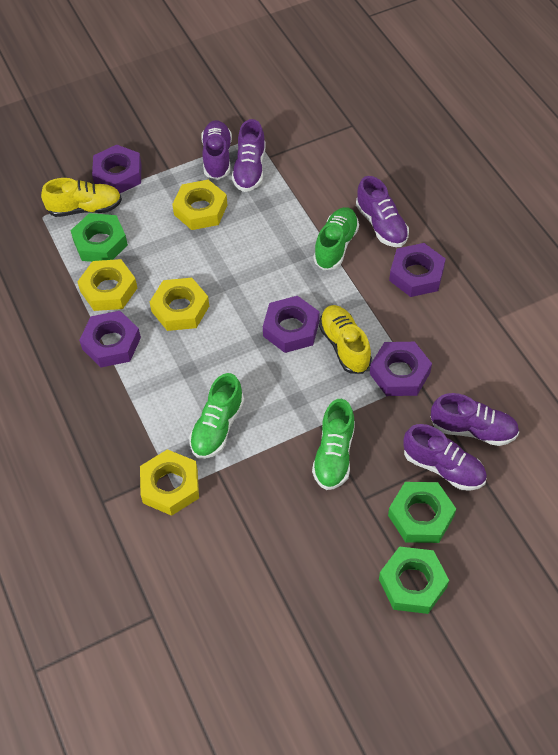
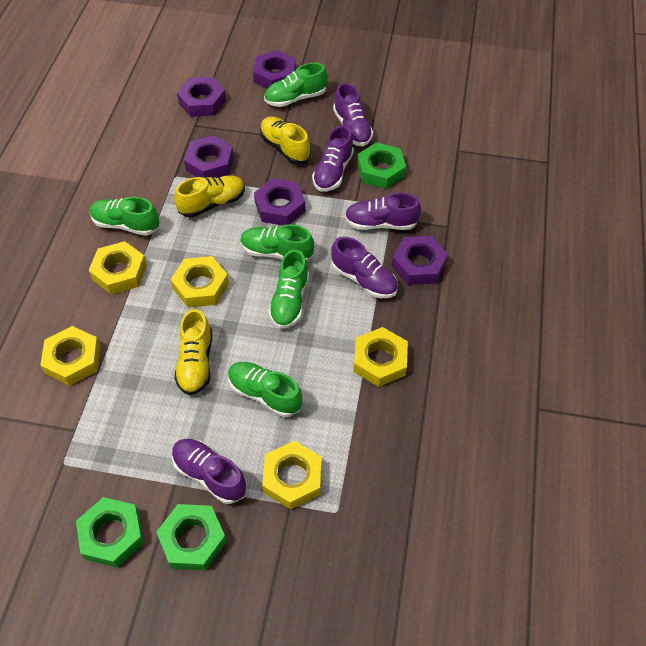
green shoe: [189,373,244,459] [312,399,355,490] [313,207,359,270] = 3 -> [90,197,159,236] [228,362,302,417] [240,224,314,261] [264,62,327,107] [268,249,309,329] = 5
yellow nut: [77,259,137,311] [140,449,199,516] [150,278,209,331] [172,179,227,230] = 4 -> [40,326,101,386] [89,241,147,295] [171,256,229,308] [262,441,322,509] [354,327,408,387] = 5
yellow shoe: [41,178,122,217] [319,305,372,374] = 2 -> [174,175,245,217] [174,309,212,395] [260,117,311,164] = 3

